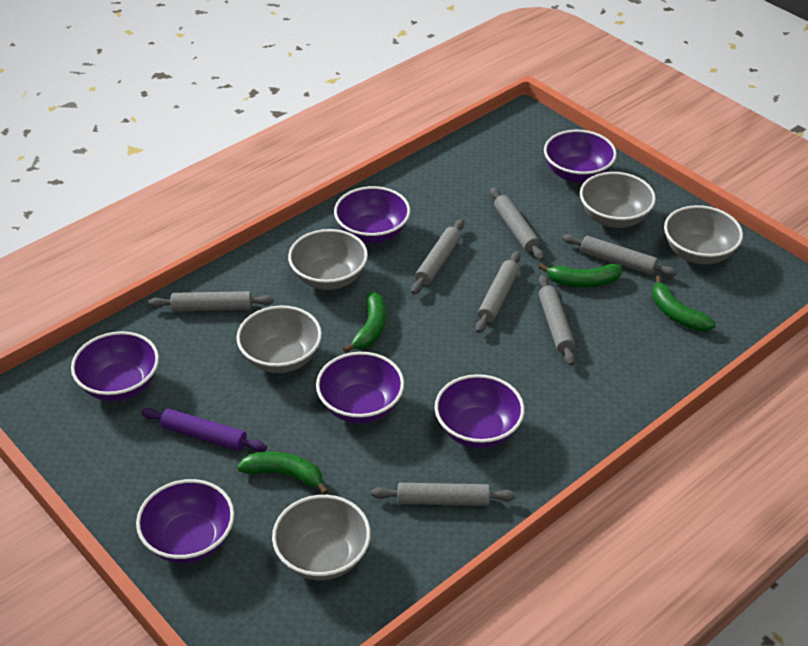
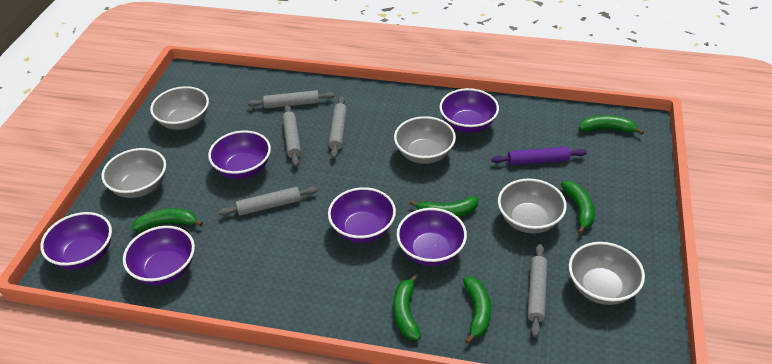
green banana: [237,452,329,495] [343,292,386,353] [539,264,622,287] [652,276,716,331] = 4 -> [132,208,203,231] [393,273,421,340] [409,197,479,217] [463,277,491,344] [561,181,595,234] [579,115,644,135] = 6
grey rolling pin: [148,291,274,311] [371,483,516,506] [411,219,464,294] [476,251,521,333] [490,187,544,261] [539,275,575,366] [562,234,677,276] = 7 -> [218,187,317,216] [248,90,335,109] [282,105,301,167] [329,96,347,158] [527,244,548,337] = 5

